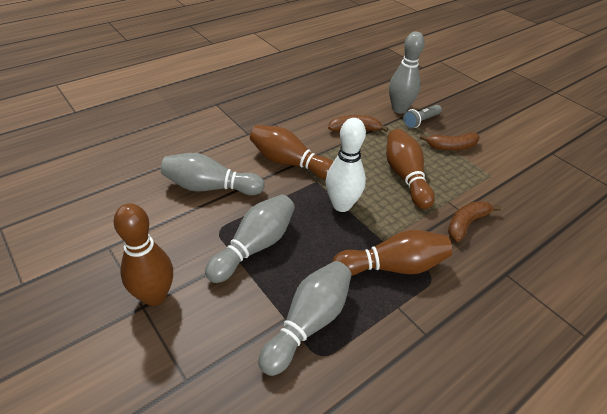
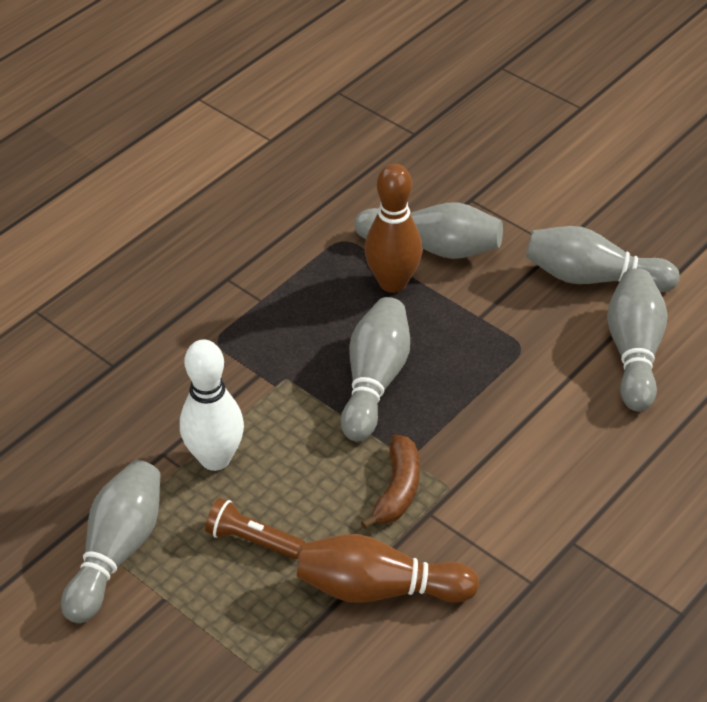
brown banana: [328,115,388,132] [420,132,480,150] [448,201,501,242] = 3 -> [361,434,420,529] = 1
brown bowling pin: [113,203,173,306] [250,125,333,179] [332,230,452,276] [386,129,435,209] = 4 -> [297,534,479,603] [365,164,422,293] = 2
brown flashlight: none = 0 -> [205,498,305,559] = 1
grey bowling pin: [161,153,265,195] [205,194,295,283] [258,261,352,376] [389,32,425,113] = 4 -> [61,460,161,623] [341,297,410,441] [355,202,503,259] [526,226,680,292] [607,268,668,411] = 5
grey flashlight: [403,105,442,129] = 1 -> none = 0

